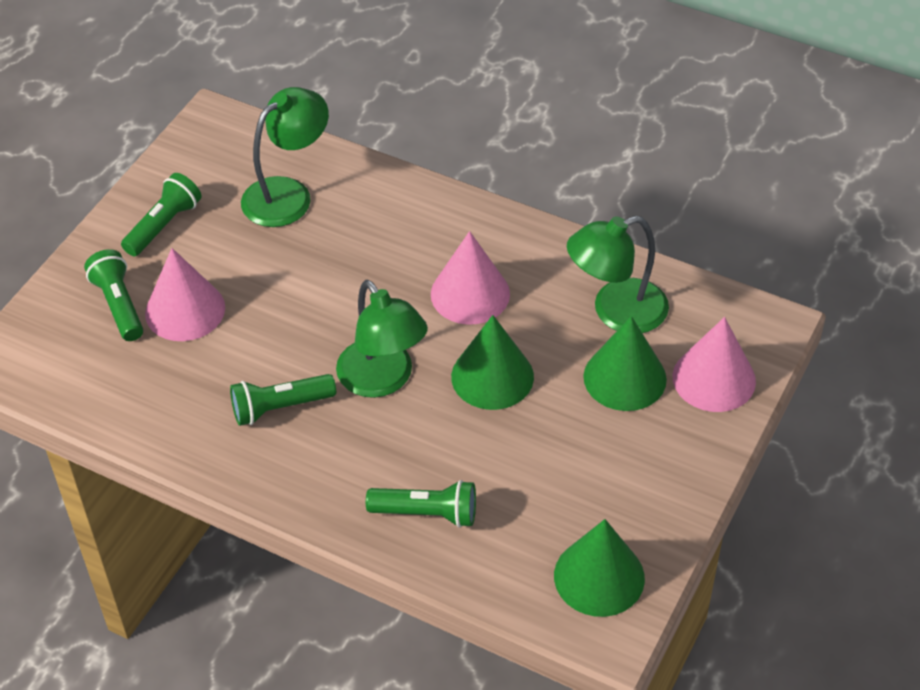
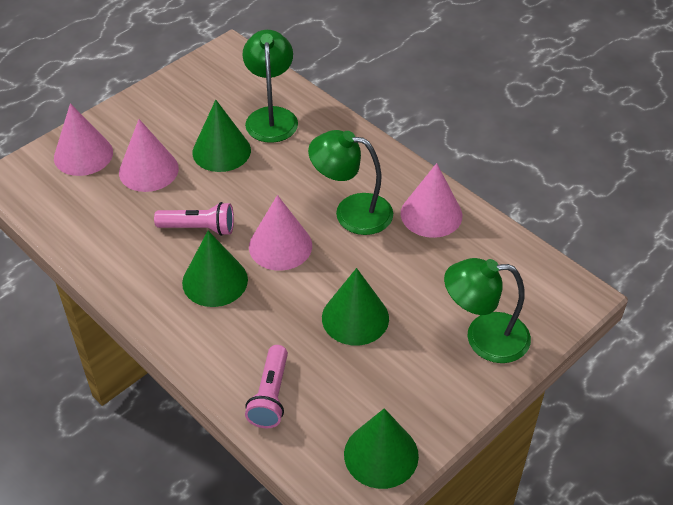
green cone: [451,315,534,410] [554,519,645,617] [583,316,667,411] = 3 -> [182,231,248,307] [192,100,251,172] [322,268,389,345] [344,408,419,489] = 4
green flashlight: [84,249,143,341] [121,173,202,257] [230,374,336,426] [366,480,476,528] = 4 -> none = 0
pink cone: [145,248,225,341] [431,231,510,325] [672,317,756,412] = 3 -> [54,103,113,176] [119,119,179,192] [249,195,312,271] [401,163,462,238] = 4
pink flashlight: none = 0 -> [154,202,234,236] [245,345,288,428] = 2

